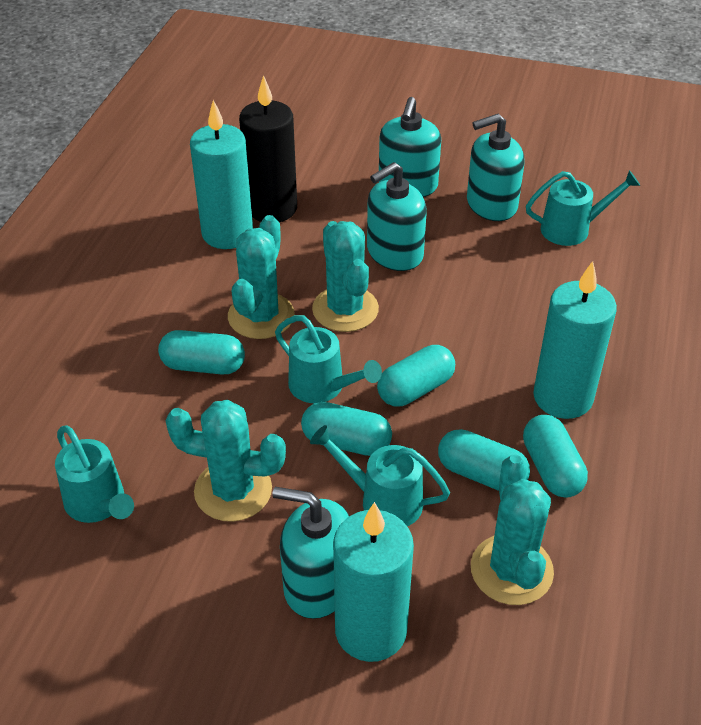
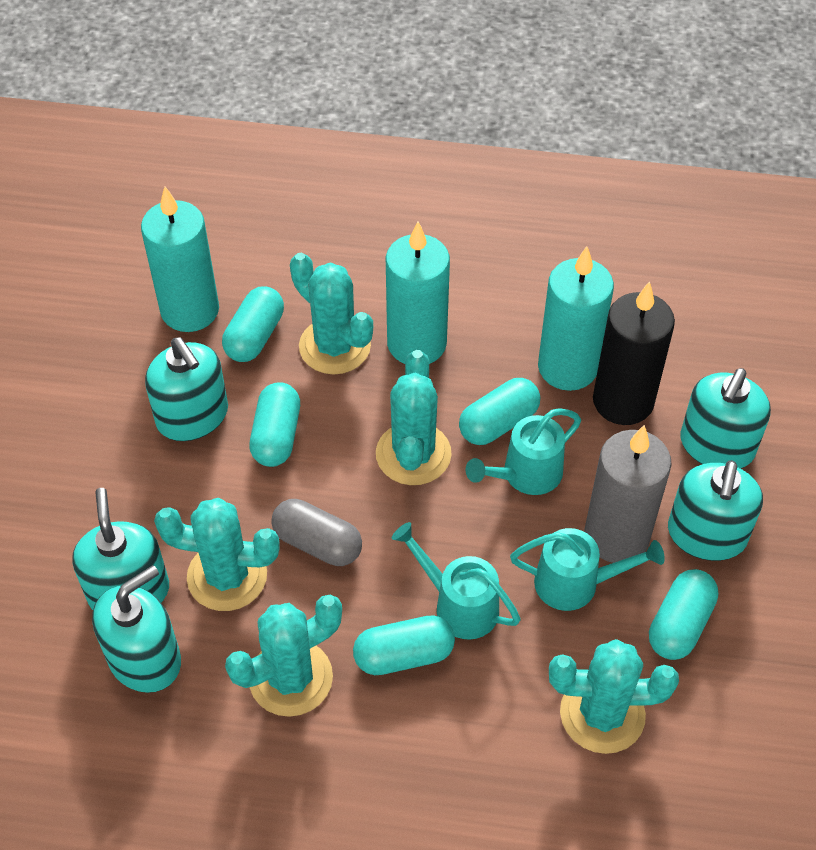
grey candle: none = 0 -> [584,425,672,563] = 1
grey capsule: none = 0 -> [271,499,362,566] = 1
turquoise cactus: [166,400,286,522] [228,215,295,339] [312,221,379,332] [471,455,554,605] = 4 -> [154,498,280,611] [225,595,342,717] [290,253,373,374] [376,350,452,485] [549,639,679,754] = 5
turquoise soap dispenser: [272,487,349,619] [367,162,427,271] [379,97,441,197] [467,114,524,221] = 4 -> [72,488,169,610] [92,565,181,693] [145,337,228,441] [668,460,763,561] [680,368,771,469] = 5
turquoise watering can: [55,425,134,523] [275,315,382,403] [310,425,450,526] [526,170,640,246] = 4 -> [392,522,521,640] [465,408,581,495] [510,528,665,611] = 3

